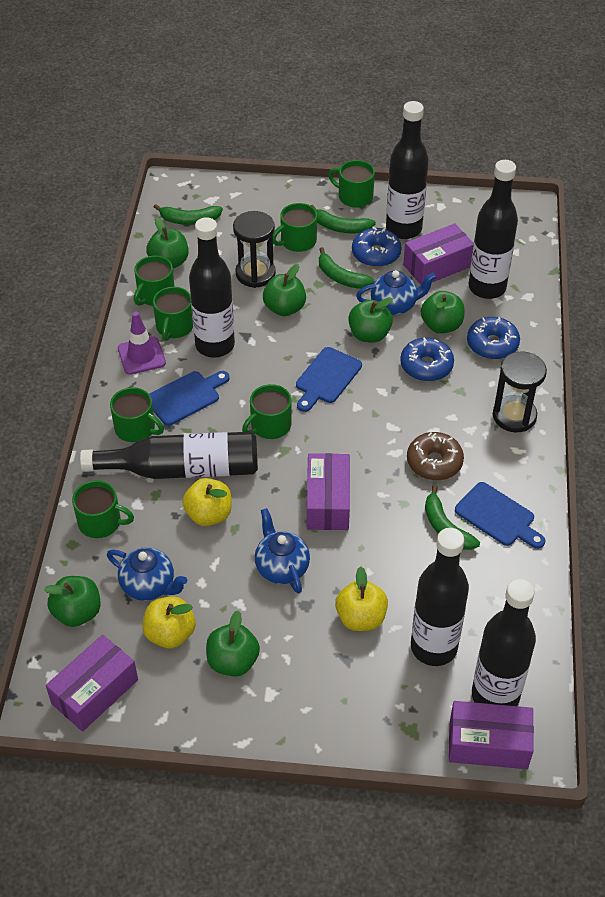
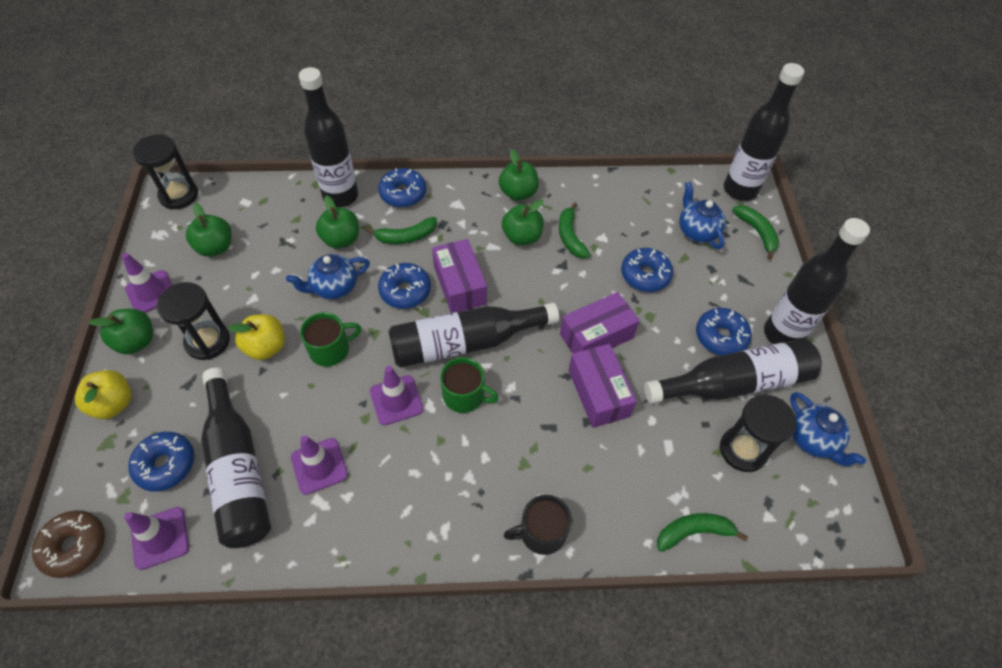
black hourglass: [233,211,276,288] [493,351,547,432] = 2 -> [132,135,198,210] [157,282,230,360] [720,395,796,472] = 3
black mug: none = 0 -> [504,495,572,555] = 1
blue cutting board: [149,371,230,426] [296,347,362,412] [455,482,545,549] = 3 -> none = 0
blue donut: [352,226,402,267] [400,338,454,381] [467,317,520,359] = 3 -> [128,432,194,492] [378,168,426,208] [378,263,431,309] [621,248,673,292] [696,308,752,356] = 5
green apple: [44,576,101,627] [146,217,189,268] [206,610,260,677] [263,264,306,316] [348,298,393,343] [421,291,464,334] = 6 -> [89,309,153,354] [186,203,232,257] [316,195,359,249] [499,149,539,201] [502,200,544,245] = 5
green mug: [72,480,134,538] [110,387,164,442] [134,256,175,306] [153,287,193,341] [242,384,292,439] [273,203,317,252] [328,160,375,208] = 7 -> [300,312,361,367] [440,357,499,413] = 2
purple box: [46,635,138,732] [307,453,350,530] [403,223,474,285] [449,701,534,769] = 4 -> [432,239,487,313] [560,292,640,353] [568,344,637,428] = 3
purple traffic cone: [118,312,166,375] = 1 -> [122,253,172,313] [124,507,189,570] [291,435,348,495] [370,366,423,426] = 4
yellow apple: [142,596,196,648] [182,478,232,526] [335,566,388,631] = 3 -> [75,370,131,419] [228,314,285,360] = 2

